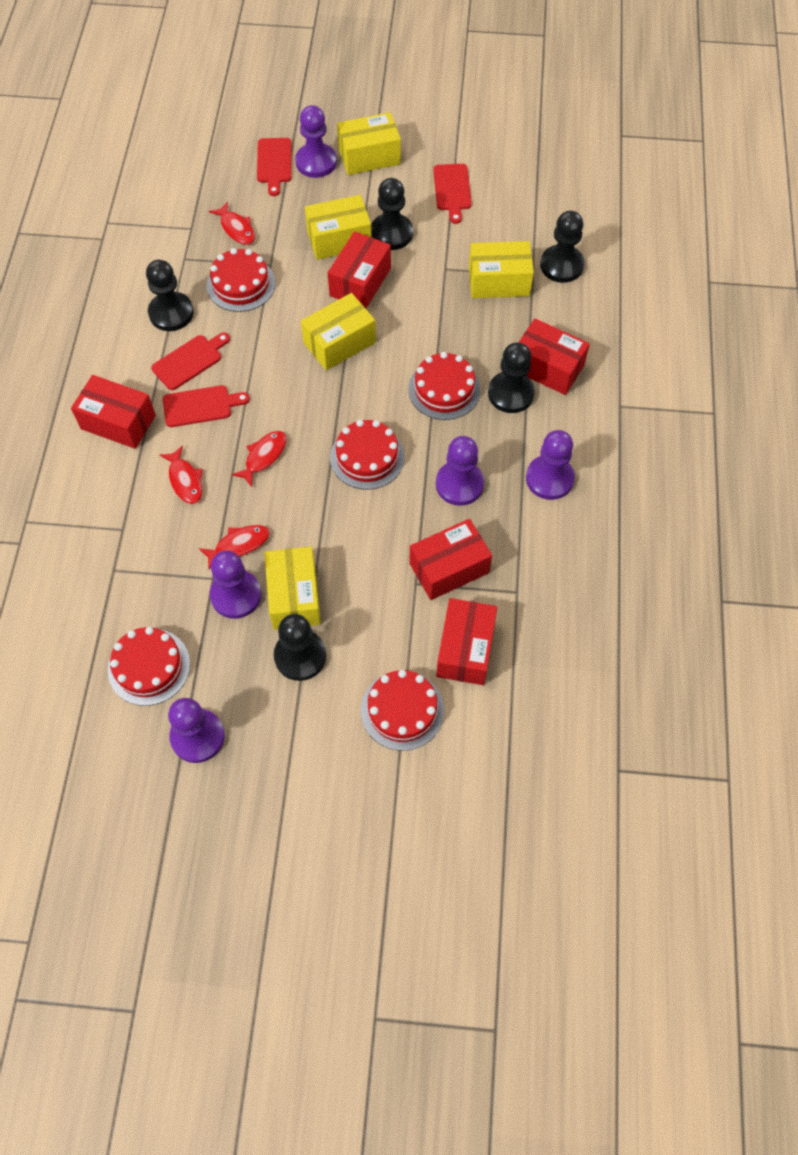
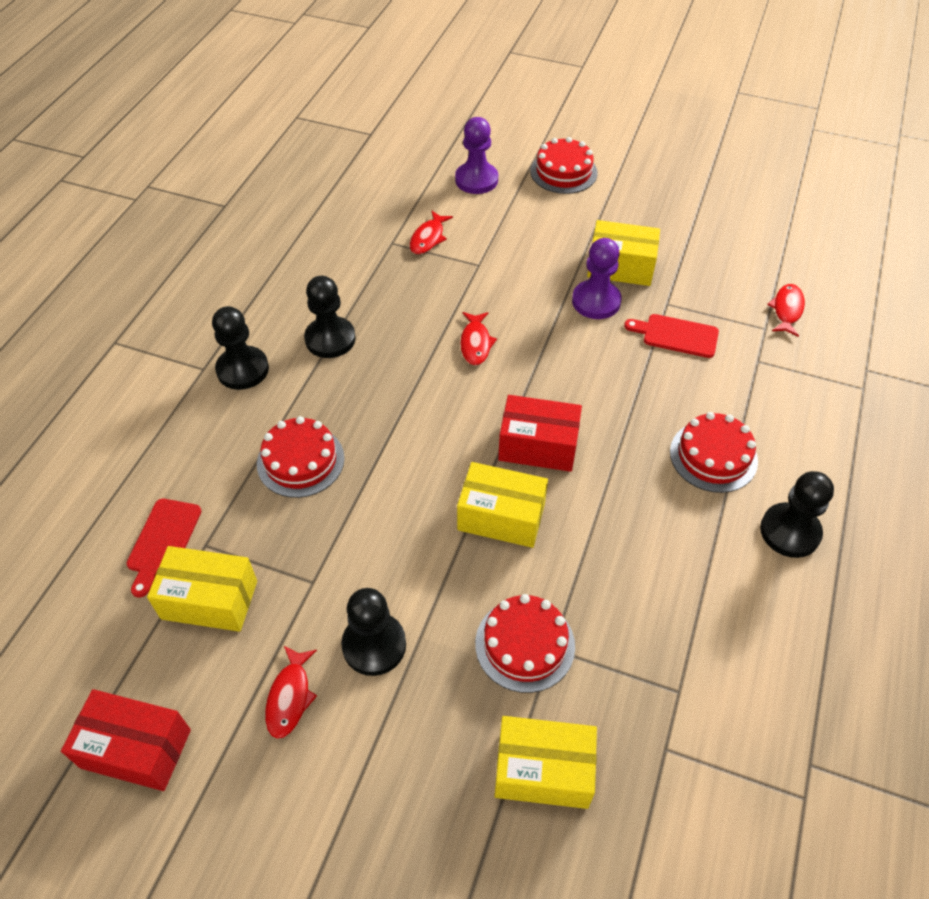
black pawn: [146,260,194,331] [274,614,326,681] [371,178,413,250] [488,342,535,413] [540,211,585,283] = 5 -> [212,306,269,390] [304,276,356,358] [341,588,406,676] [760,471,834,558] = 4
purple pawn: [168,698,225,763] [210,551,261,619] [295,105,337,178] [436,436,484,506] [526,430,575,500] = 5 -> [455,117,498,194] [572,238,622,319] = 2
red box: [71,375,156,449] [328,231,391,309] [409,519,492,600] [436,598,497,685] [519,319,590,395] = 5 -> [61,689,191,791] [498,395,582,472] = 2
red cake: [108,627,190,706] [207,248,275,312] [330,420,404,490] [361,670,444,751] [408,352,480,420] = 5 -> [257,416,345,498] [475,594,575,693] [530,137,598,194] [670,412,758,493] = 4
red cutting board: [151,333,230,390] [163,385,250,427] [257,138,292,196] [433,164,472,224] = 4 -> [126,499,201,598] [624,314,719,358] = 2
yellow box: [264,547,321,630] [301,293,376,370] [305,195,371,260] [337,112,401,175] [469,241,534,298] = 5 -> [147,546,257,632] [457,462,548,548] [495,716,597,809] [587,220,660,286] = 4

